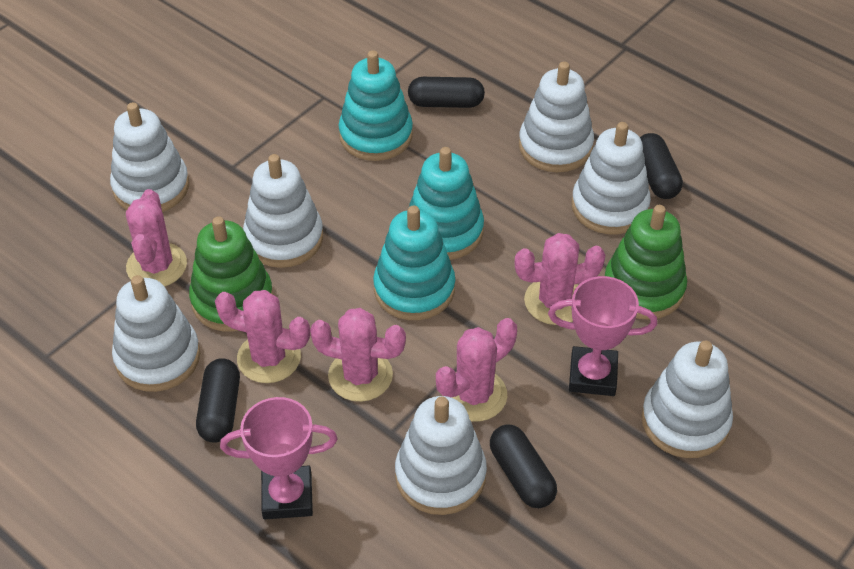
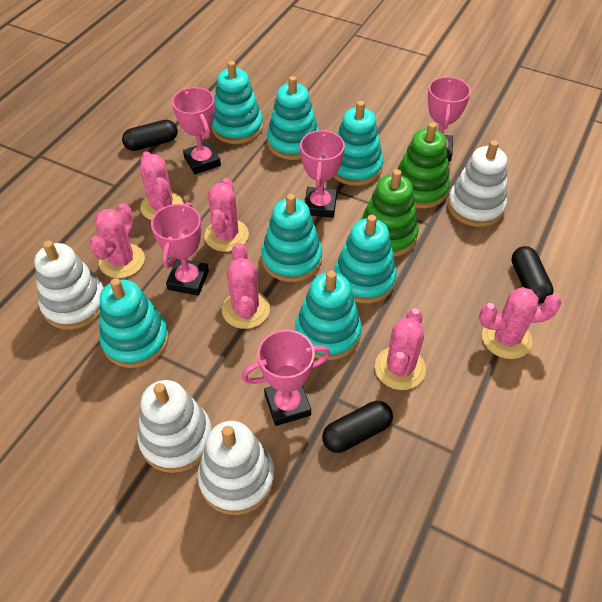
black capsule: [196,358,240,443] [408,77,485,108] [490,425,557,508] [640,133,683,199] = 4 -> [122,120,178,151] [322,401,393,453] [511,246,554,304] = 3
pink cactus: [126,189,187,287] [215,290,310,383] [310,308,406,402] [436,318,517,422] [515,233,606,325] = 5 -> [89,203,145,278] [140,151,183,220] [204,178,249,252] [222,243,270,329] [375,308,426,390] [479,287,562,359] = 6
pink trophy: [220,397,338,519] [548,276,657,396] = 2 -> [151,202,209,296] [172,87,221,174] [241,330,330,426] [300,129,345,218] [428,77,471,161] = 5
turquoise stacking toy: [339,50,413,161] [373,206,455,320] [409,147,484,260] = 3 -> [100,278,169,368] [212,61,263,144] [261,194,322,282] [267,76,319,160] [295,270,362,360] [334,101,383,186] [334,215,397,303] = 7
white stacking toy: [110,102,189,212] [112,275,200,392] [243,154,323,268] [395,396,487,515] [519,62,594,172] [572,122,651,234] [641,341,733,458] = 7 -> [34,240,103,330] [137,380,212,473] [197,421,275,515] [447,140,507,227] = 4

